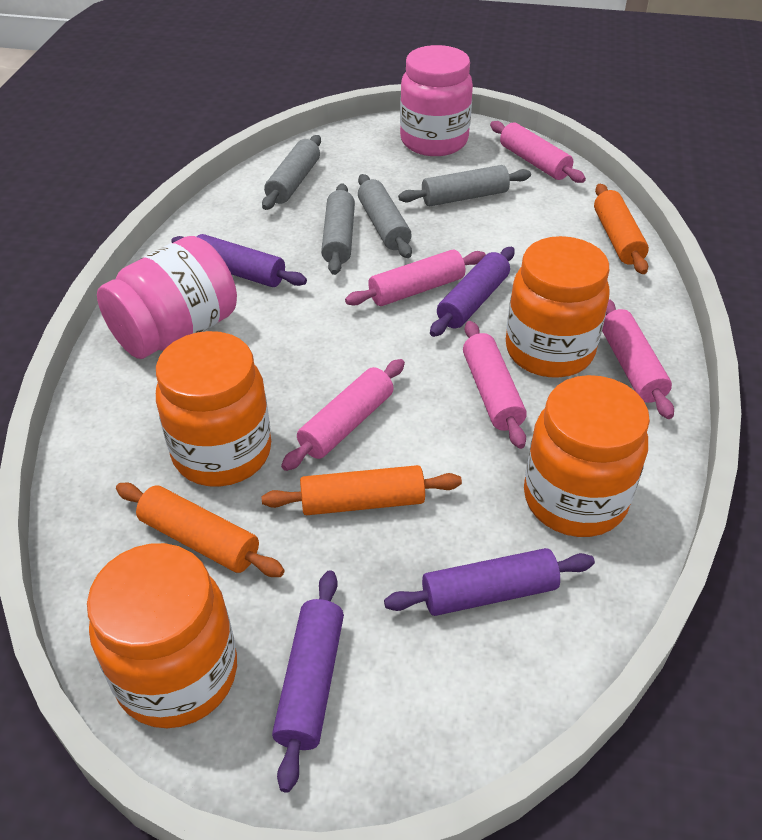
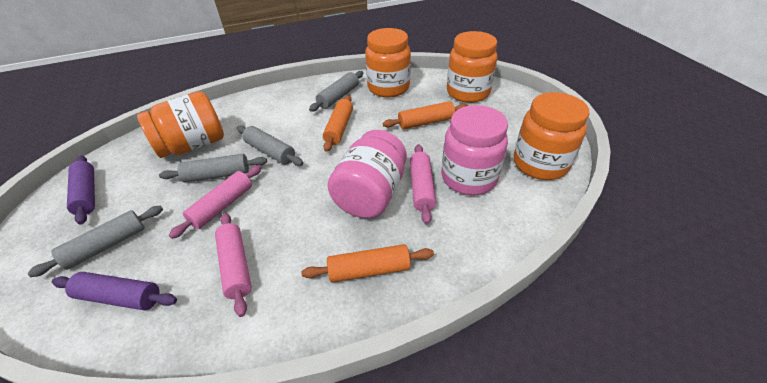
pink rolling pin: [281,359,405,471] [345,250,486,306] [463,321,527,449] [490,121,586,183] [602,299,674,419] = 5 -> [169,165,262,239] [215,213,252,317] [410,144,436,224] = 3
purple rolling pin: [171,234,307,287] [272,570,344,793] [384,548,595,616] [430,247,515,337] = 4 -> [52,272,177,311] [67,155,95,225] = 2

